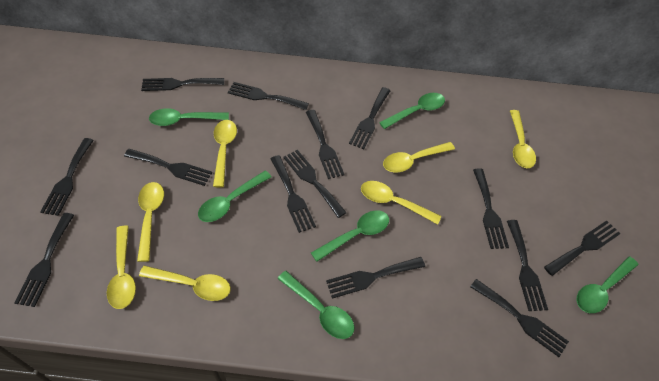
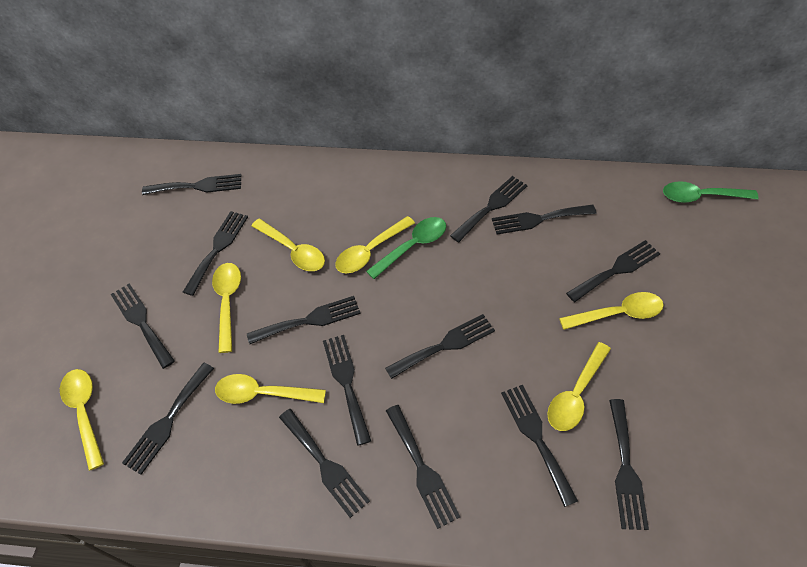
green spoon: [149,108,229,126] [198,171,271,222] [277,271,354,339] [311,210,389,262] [379,93,445,129] [577,256,638,313] = 6 -> [366,217,446,279] [663,181,759,203] = 2

